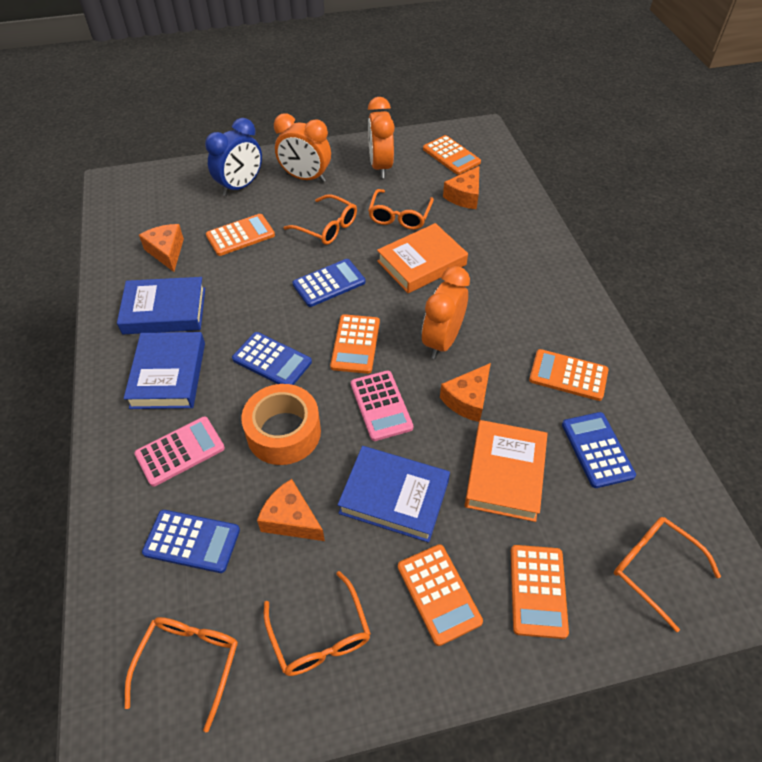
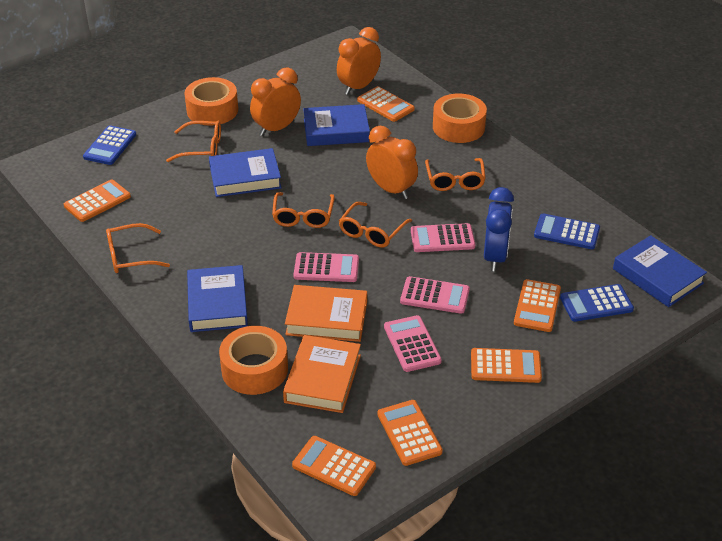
blue book: [117,277,205,334] [124,332,205,409] [338,446,450,543] = 3 -> [187,265,248,332] [209,148,282,197] [303,104,370,146] [613,235,707,307] = 4
blue calculator: [142,510,240,573] [232,332,312,385] [292,259,365,307] [562,412,636,488] = 4 -> [83,125,136,165] [534,214,600,249] [560,284,634,322] = 3
orange cheese: [139,224,184,272] [257,479,325,541] [440,363,491,422] [443,166,479,209] = 4 -> none = 0
orange tape: [241,384,321,465] = 1 -> [185,77,238,126] [219,326,288,395] [433,94,487,143] = 3
pink calculator: [134,416,225,487] [351,370,413,441] = 2 -> [293,252,359,282] [384,315,442,372] [400,276,470,314] [411,223,475,252] = 4

